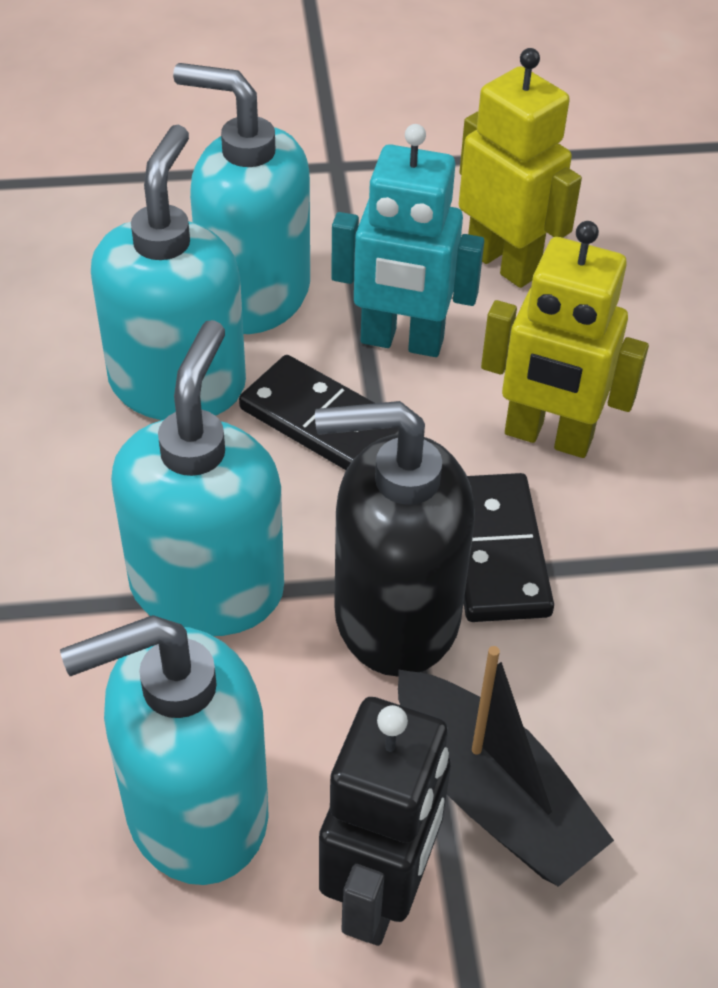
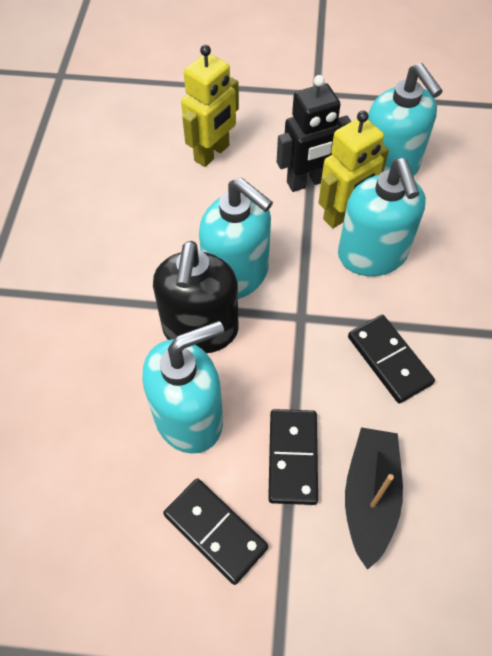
black domino: [239,355,399,470] [464,473,554,622] = 2 -> [163,478,268,585] [268,409,318,505] [348,315,435,403] = 3
turquoise robot: [331,124,484,357] = 1 -> none = 0

